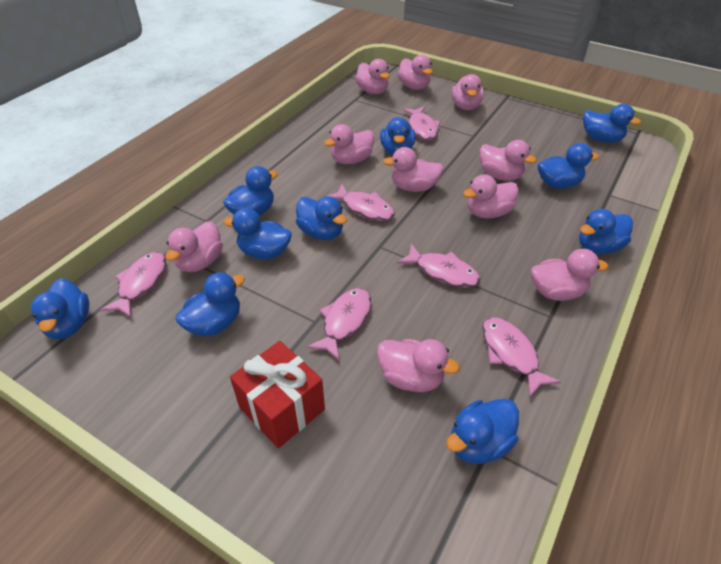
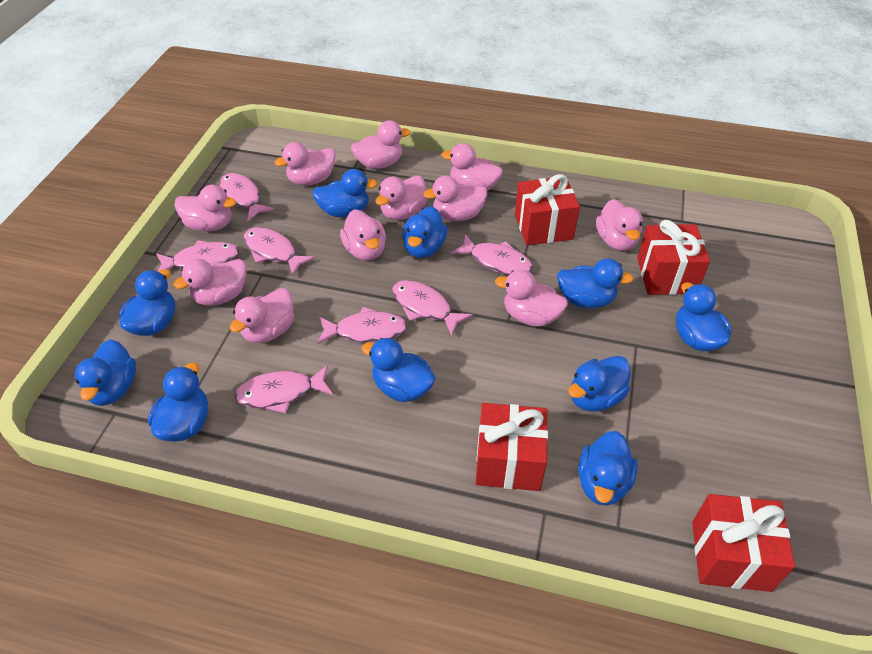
pink duck: [166,221,223,272] [324,124,374,164] [355,59,390,94] [377,339,460,392] [383,147,444,192] [397,55,433,90] [451,74,484,110] [463,174,519,218] [480,140,536,181] [531,249,608,301] = 10 -> [173,259,247,306] [175,185,236,231] [230,288,295,343] [275,142,336,186] [340,209,386,261] [351,120,411,169] [375,175,427,220] [423,175,487,222] [442,143,503,191] [495,269,568,327] [596,199,643,251] = 11
pink fish: [100,252,166,317] [307,288,371,360] [329,184,395,221] [397,244,480,287] [403,106,440,140] [482,317,561,397] = 6 -> [156,240,240,271] [220,173,274,222] [234,365,333,414] [243,227,315,276] [317,307,408,345] [392,280,473,336] [451,234,533,275] = 7
red gift: [230,341,325,448] = 1 -> [476,403,548,491] [515,174,580,246] [637,220,710,295] [692,494,795,592] = 4

